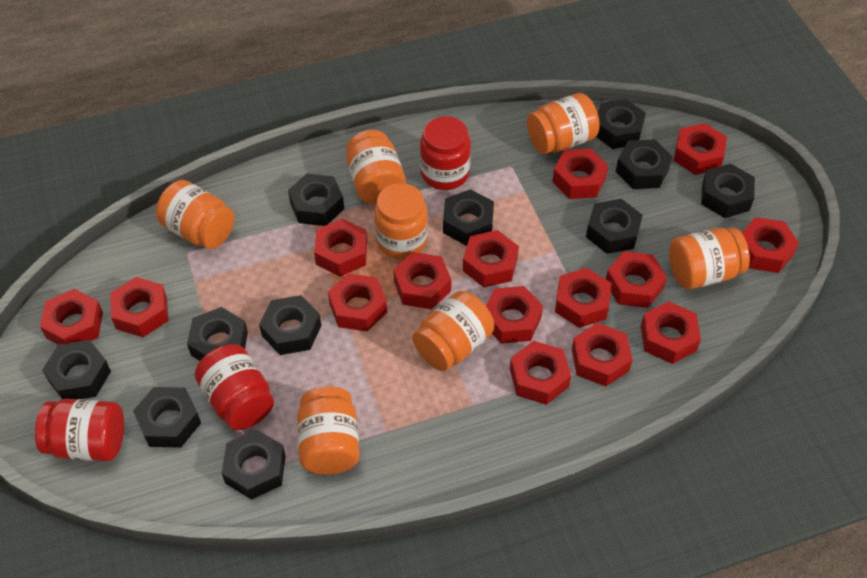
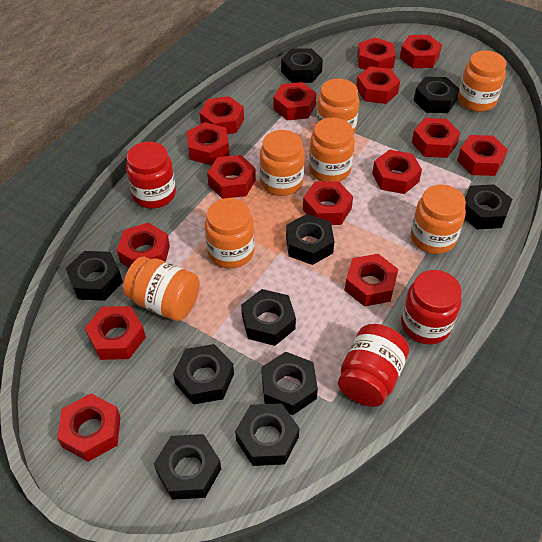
black nut: [42,340,111,399] [133,387,201,448] [187,307,248,361] [222,430,286,500] [259,295,321,355] [288,174,344,226] [443,189,494,246] [586,199,643,254] [596,99,646,149] [616,140,673,189] [701,164,755,218] = 11 -> [66,251,123,301] [154,434,221,500] [173,344,234,405] [235,403,299,466] [241,289,296,346] [261,352,318,415] [281,49,323,83] [286,214,334,265] [414,77,459,113] [465,184,512,230] = 10

